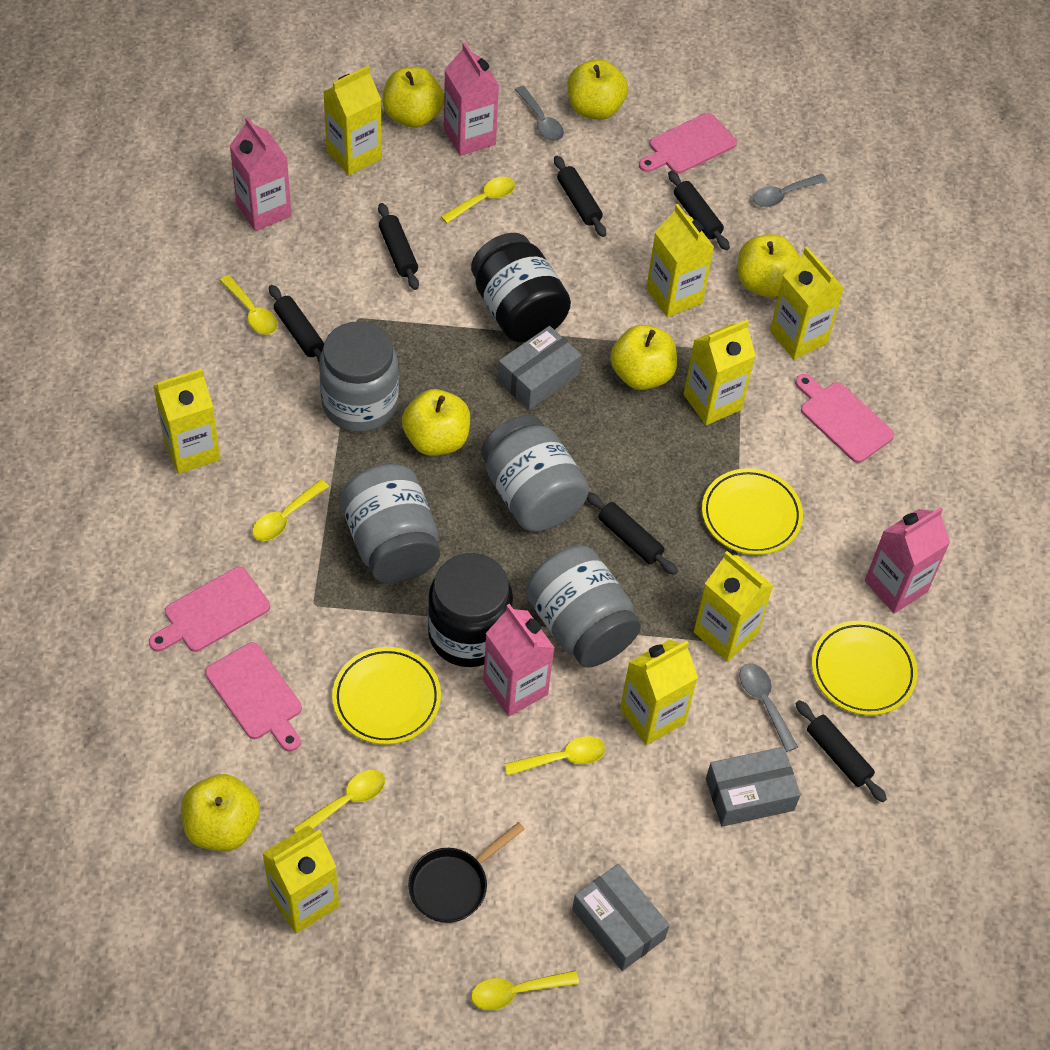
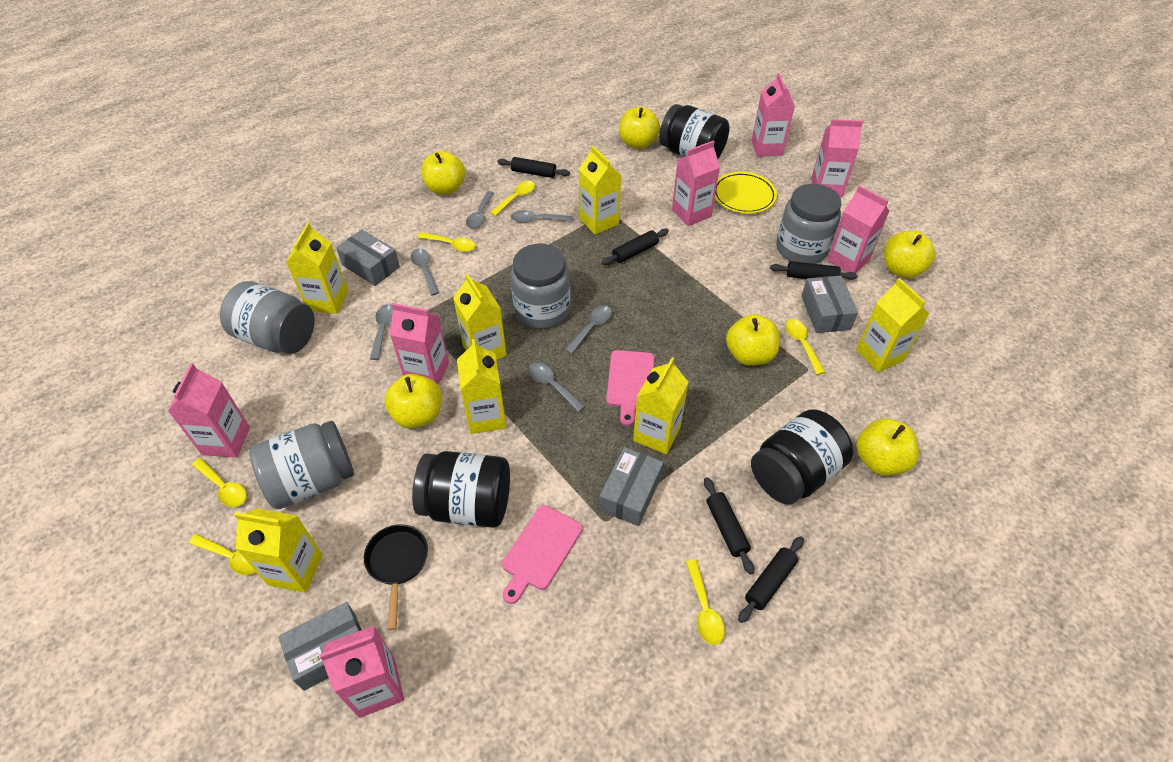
black jar: [428,553,513,667] [471,233,571,342] = 2 -> [412,451,510,528] [659,104,730,159] [751,409,853,505] = 3
black rolling pin: [269,285,324,362] [378,203,419,290] [554,156,606,237] [587,492,677,575] [668,171,730,250] [796,700,887,802] = 6 -> [497,157,570,178] [601,229,669,265] [704,477,754,575] [738,536,804,623] [770,261,857,280] = 5
grey box: [498,326,582,410] [572,864,670,971] [706,747,801,827] = 3 -> [278,602,362,691] [336,229,400,286] [599,447,663,526] [801,276,858,333] = 4
grey spoon: [515,86,564,141] [739,663,798,752] [752,174,827,207] = 3 -> [370,304,393,360] [410,249,439,295] [466,191,494,229] [511,210,572,223] [529,363,585,412] [565,306,612,354] = 6
pink carton: [229,116,292,231] [444,42,499,156] [483,604,555,716] [865,507,950,613] = 4 -> [168,363,250,458] [319,626,404,718] [390,303,449,385] [672,141,720,226] [751,73,795,157] [811,119,863,198] [827,185,889,273] = 7
pink cutting board: [149,567,270,652] [205,642,302,752] [639,113,737,174] [795,374,895,463] = 4 -> [502,505,583,604] [606,350,654,426] = 2
yellow carton: [153,369,221,474] [262,825,339,933] [323,66,382,175] [620,640,698,745] [646,204,714,317] [684,319,756,425] [694,551,773,662] [770,247,844,360] = 8 -> [234,508,323,593] [286,222,348,314] [453,273,507,360] [457,339,507,434] [579,145,621,235] [633,358,689,454] [856,278,929,373] = 7
yellow plate: [332,647,441,745] [702,468,803,555] [812,621,918,715] = 3 -> [715,172,777,214] = 1

